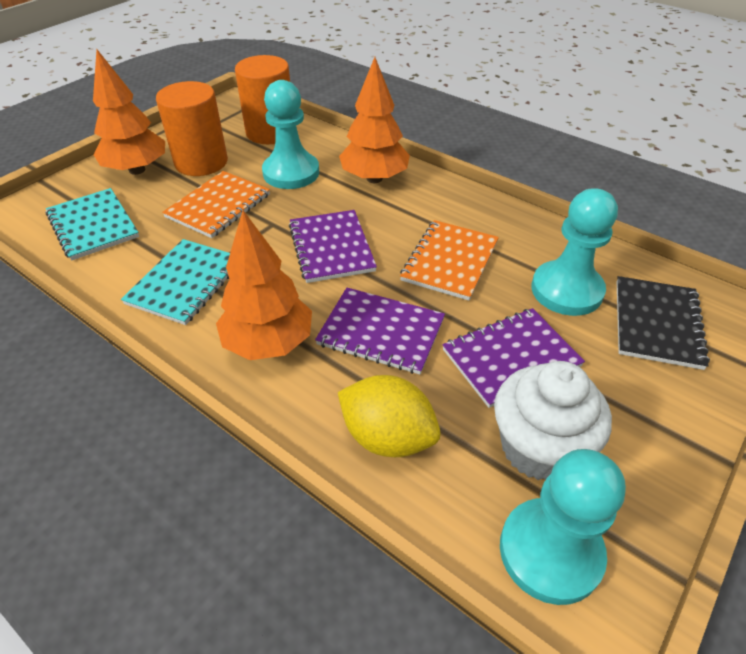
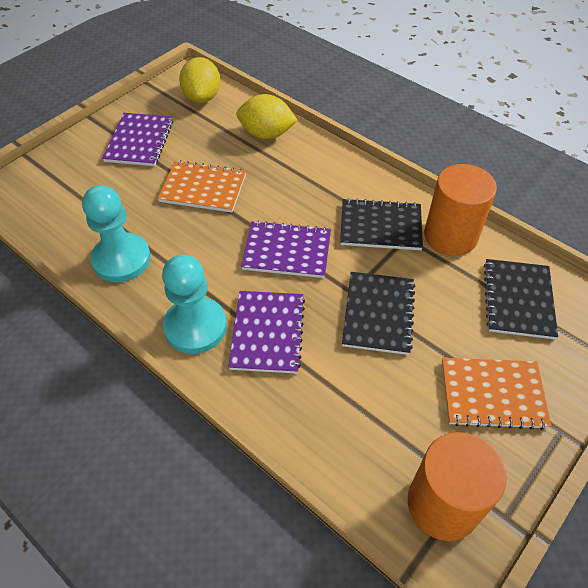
black notebook: [617,276,710,370] = 1 -> [340,198,423,250] [342,272,415,355] [484,259,558,339] = 3
orange tree: [93,50,165,175] [216,210,312,360] [339,57,410,183] = 3 -> none = 0
turquoise notebook: [46,188,139,261] [121,239,230,325] = 2 -> none = 0
turquoise pawn: [262,80,319,189] [500,449,626,605] [531,188,618,316] = 3 -> [82,185,151,282] [162,255,227,354] = 2
white cupcake: [494,361,612,480] = 1 -> none = 0
yellow lemon: [338,375,441,457] = 1 -> [179,57,221,103] [236,94,298,139] = 2

